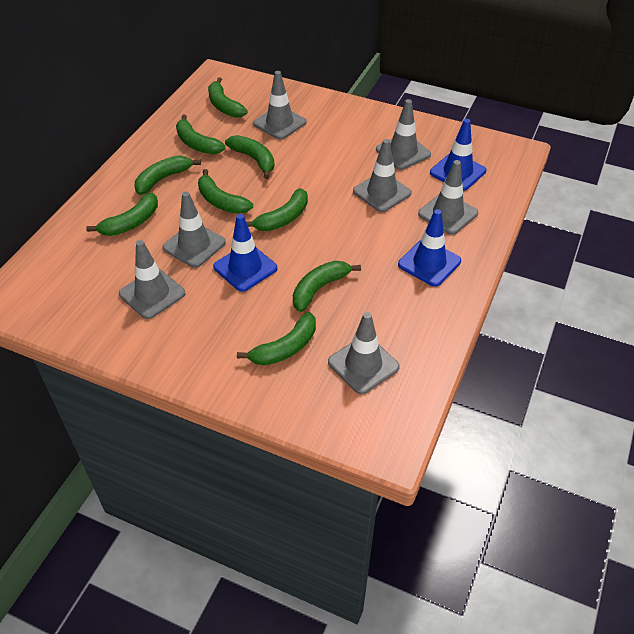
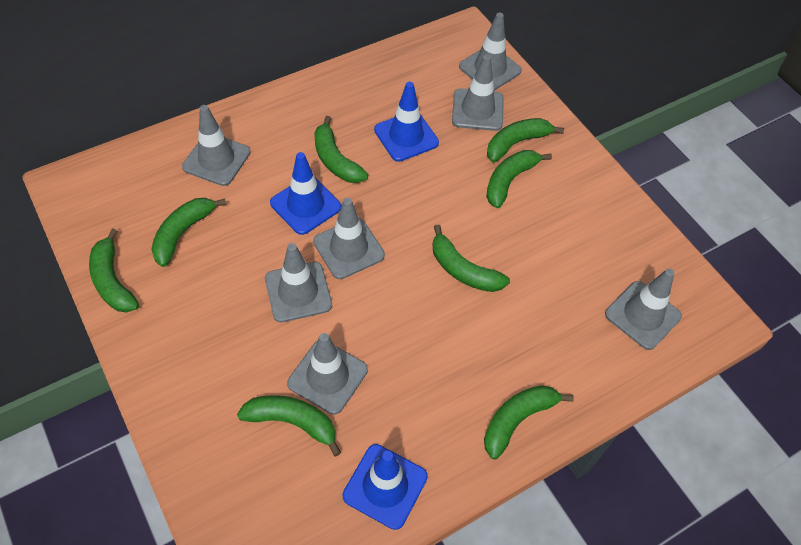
green banana: [86,193,158,236] [135,155,201,195] [176,115,226,154] [198,169,253,214] [208,77,248,118] [225,135,275,179] [237,312,316,365] [246,188,308,231] [293,261,361,312] = 9 -> [89,228,139,312] [151,198,226,267] [237,395,341,456] [314,116,368,183] [433,224,510,292] [484,385,574,459] [486,150,552,208] [487,118,564,162] = 8

